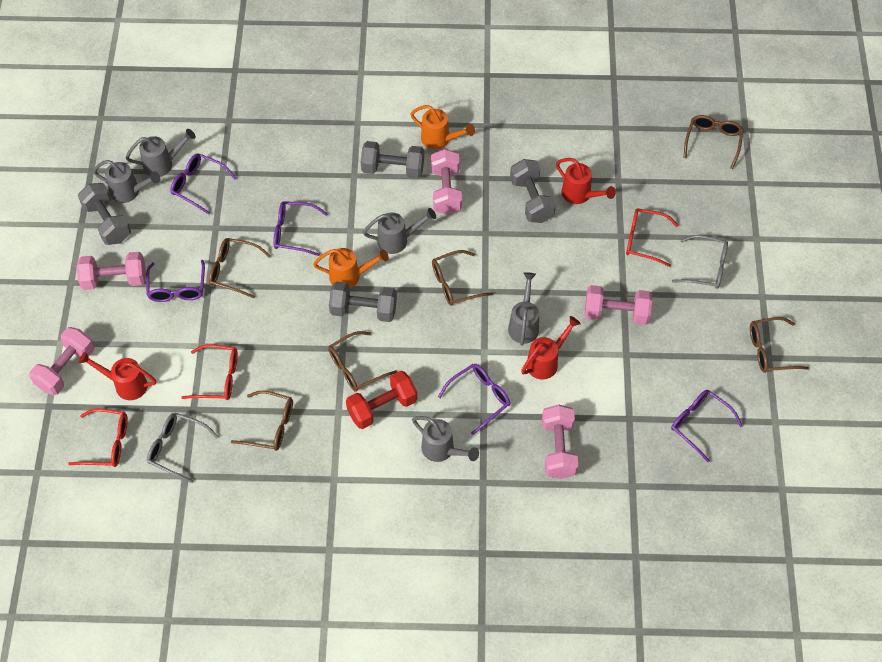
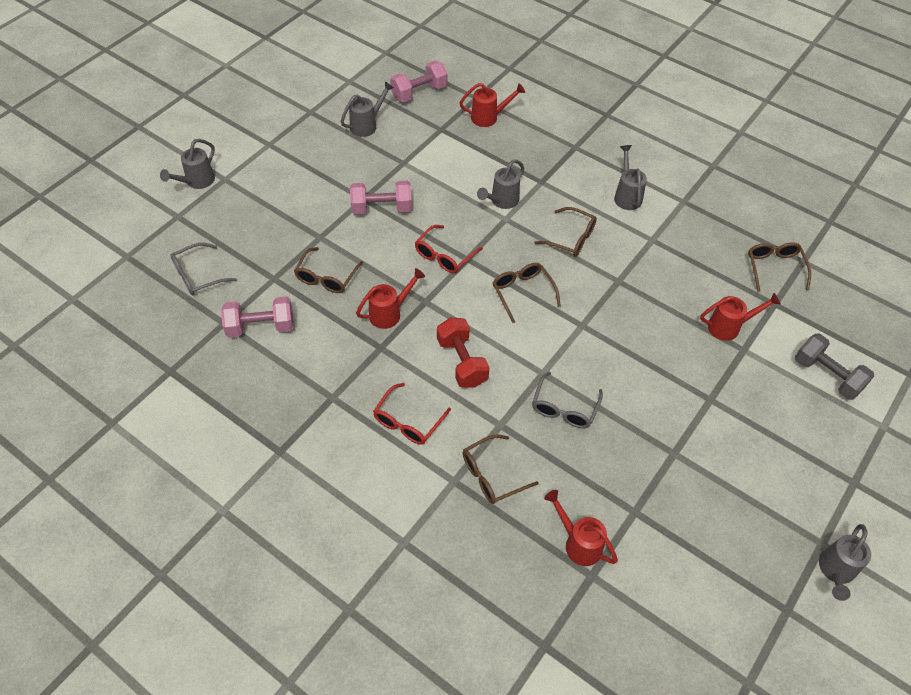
brown glasses: [209,238,271,298] [231,391,293,451] [328,331,397,392] [432,250,494,306] [684,115,744,169] [750,317,809,373] = 6 -> [294,247,363,293] [462,434,539,504] [493,263,561,323] [534,207,597,256] [748,242,811,292] = 5
grey dumbbell: [78,183,131,245] [329,281,397,322] [361,141,424,179] [510,159,556,223] = 4 -> [795,334,874,400] = 1
orange watering can: [313,248,389,289] [410,105,475,150] = 2 -> none = 0
pink dumbbell: [29,327,95,395] [77,252,146,290] [431,149,462,215] [542,405,578,479] [585,285,652,325] = 5 -> [221,296,294,338] [350,181,412,215] [390,61,448,102] = 3
purple glasses: [146,260,205,302] [170,153,237,214] [273,201,328,256] [438,364,510,435] [671,390,742,462] = 5 -> none = 0
red glasses: [68,409,128,467] [181,344,238,400] [626,208,679,267] = 3 -> [373,383,451,445] [415,225,483,273] = 2
red watering can: [79,351,156,400] [521,316,581,380] [556,158,616,204] = 3 -> [356,268,425,329] [460,83,525,127] [544,490,618,566] [700,293,781,341] = 4

